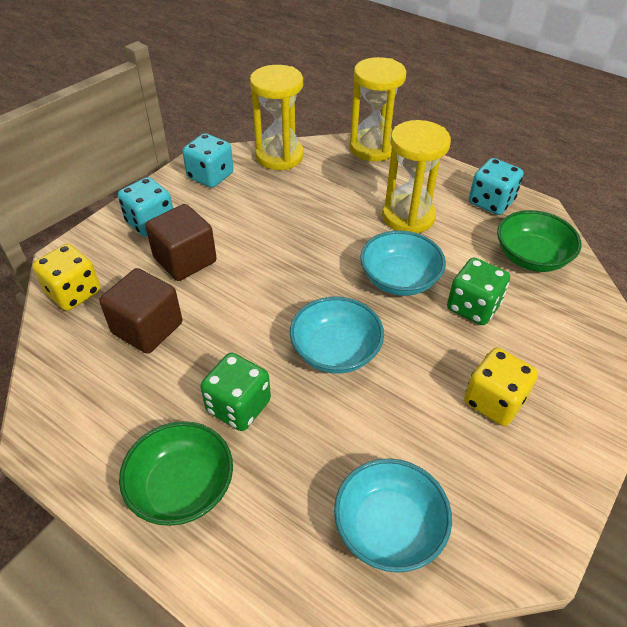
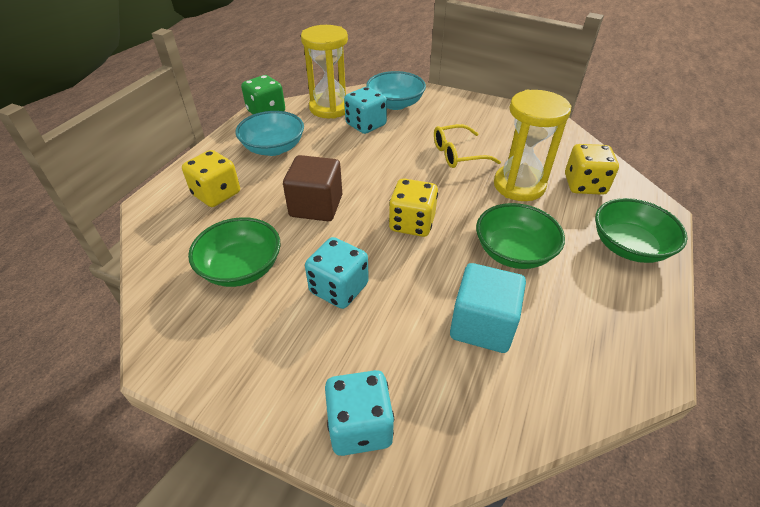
brown cube: [99,268,182,354] [145,204,217,281] = 2 -> [283,155,342,221] = 1
green bowl: [119,421,233,526] [497,210,582,272] = 2 -> [188,217,280,287] [476,203,565,269] [595,198,688,263] = 3
green dice: [200,352,271,431] [447,258,510,325] = 2 -> [241,75,285,114] = 1
turquoise bowl: [290,297,384,374] [334,458,452,572] [360,230,446,296] = 3 -> [236,111,304,156] [366,71,426,110] = 2
turquoise cube: none = 0 -> [450,263,526,353] = 1
yellow dice: [32,244,101,311] [464,348,538,426] = 2 -> [182,150,240,207] [389,178,438,237] [565,144,619,195] = 3
yellow glasses: none = 0 -> [434,124,501,168] = 1
yellow hourglass: [250,65,304,170] [350,57,406,162] [382,120,451,233] = 3 -> [301,25,348,119] [494,90,571,201] = 2

